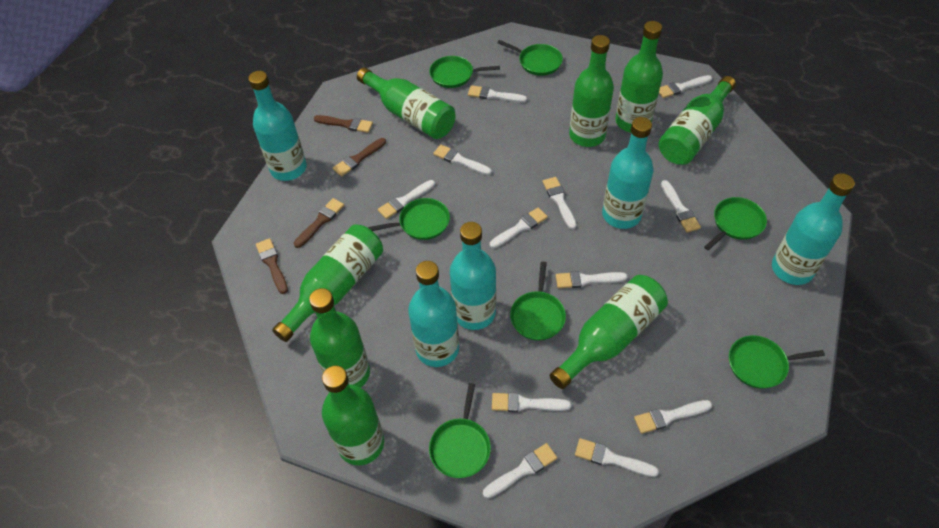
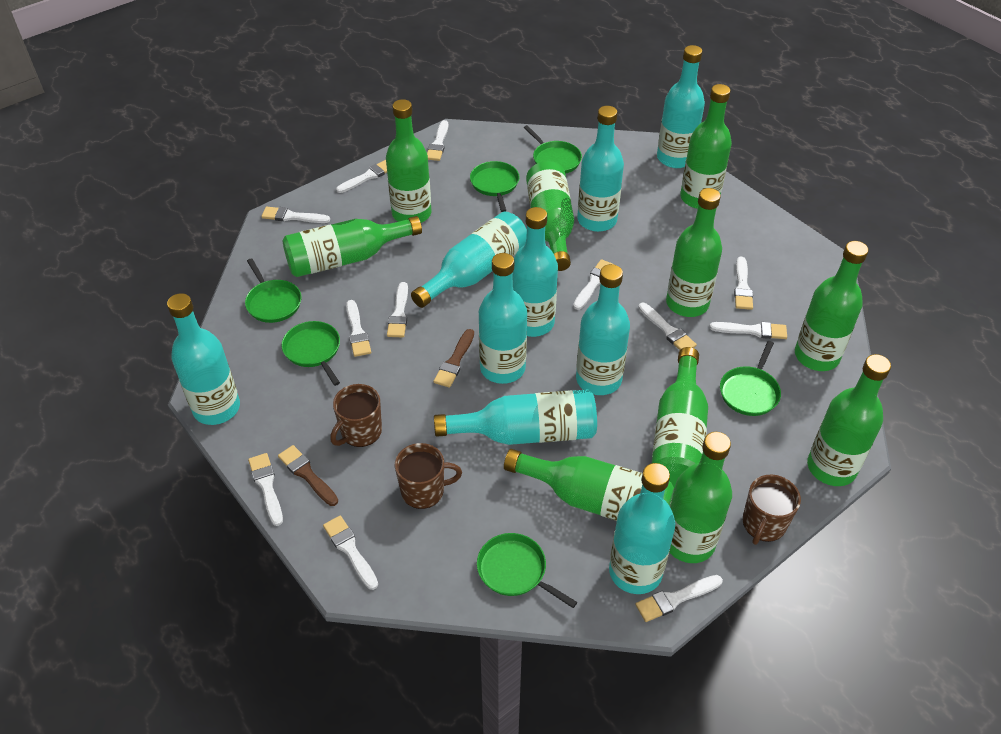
brown brush: [256,238,288,294] [294,198,344,248] [314,115,373,133] [333,138,386,177] = 4 -> [278,445,338,506] [434,329,474,388] = 2
brown mug: none = 0 -> [330,384,382,447] [395,443,462,509] [743,475,801,545] = 3
green bottle: [272,225,383,342] [309,288,370,388] [322,365,384,465] [357,67,456,139] [550,275,668,389] [569,35,614,147] [615,21,663,133] [659,76,736,165] = 8 -> [282,216,422,277] [386,99,431,223] [504,449,674,521] [526,161,574,271] [652,347,708,488] [666,188,722,317] [669,432,732,563] [680,84,732,209] [795,241,868,371] [807,354,891,486] = 10
green pan: [368,198,450,240] [429,56,500,88] [429,383,491,478] [498,40,563,76] [510,262,566,341] [704,197,767,250] [729,335,825,389] = 7 -> [245,258,302,323] [282,321,340,386] [470,161,520,212] [477,533,577,608] [524,125,582,174] [720,341,781,416] = 6
turquoise bottle: [248,71,307,181] [408,261,459,367] [450,222,496,330] [602,117,654,229] [772,173,855,285] = 5 -> [167,293,240,425] [411,212,527,308] [434,389,597,445] [479,253,527,384] [513,207,558,337] [576,264,630,395] [577,106,624,232] [609,463,675,594] [657,45,705,168] = 9

